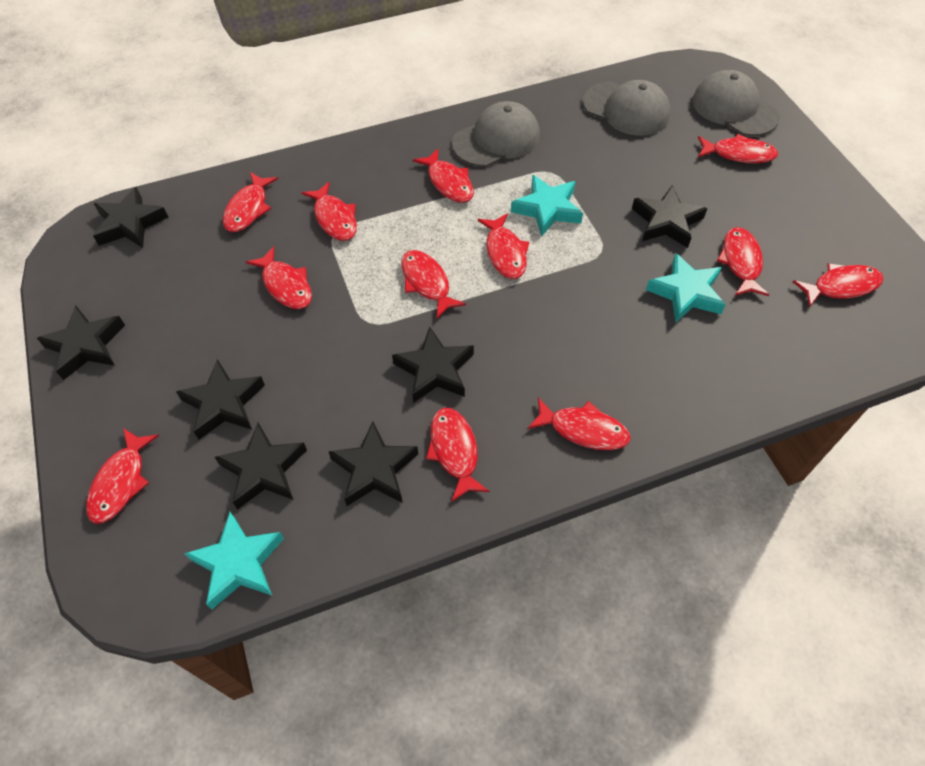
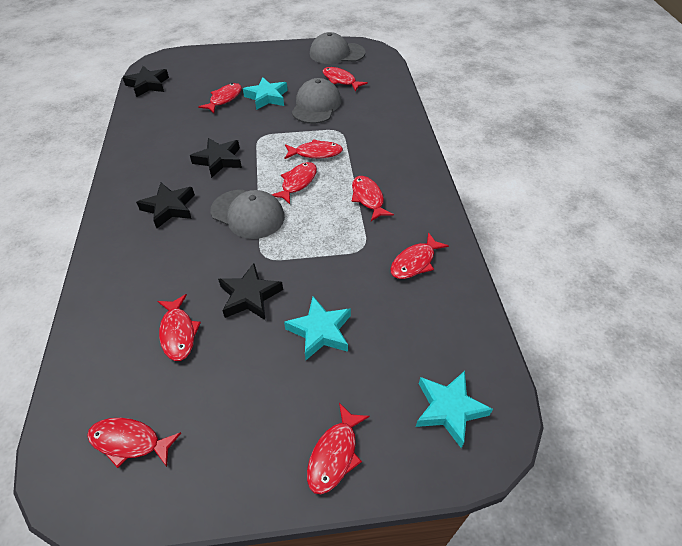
black star: [37,305,125,380] [93,187,168,248] [176,359,265,439] [215,423,307,510] [328,421,418,506] [392,327,474,403] [632,185,708,248] = 7 -> [122,66,169,97] [136,183,195,228] [190,138,242,178] [218,263,283,320] = 4
red fish: [86,428,159,524] [223,172,278,232] [246,246,312,309] [301,182,357,241] [401,250,466,319] [413,149,474,203] [426,408,490,502] [477,213,529,279] [528,397,631,450] [698,134,779,163] [717,227,769,296] [793,263,884,307] = 12 -> [87,418,181,468] [158,294,201,361] [198,83,242,113] [271,162,317,204] [284,139,343,159] [307,403,370,494] [323,67,368,92] [352,176,394,221] [390,232,449,279] = 9

